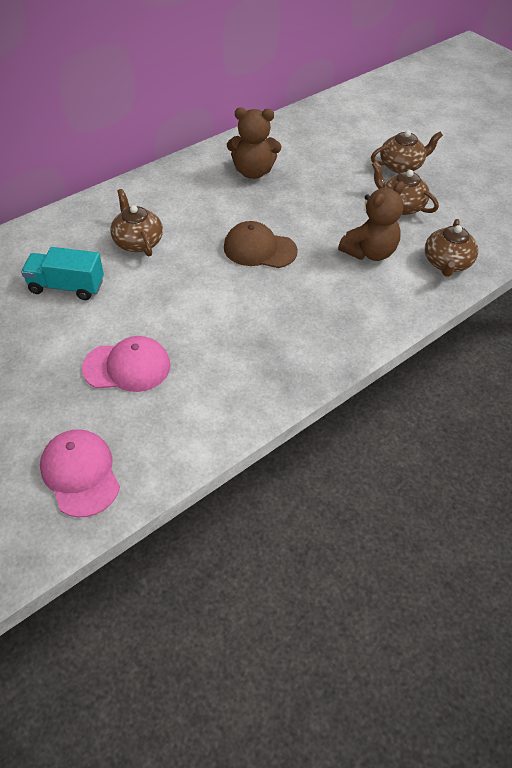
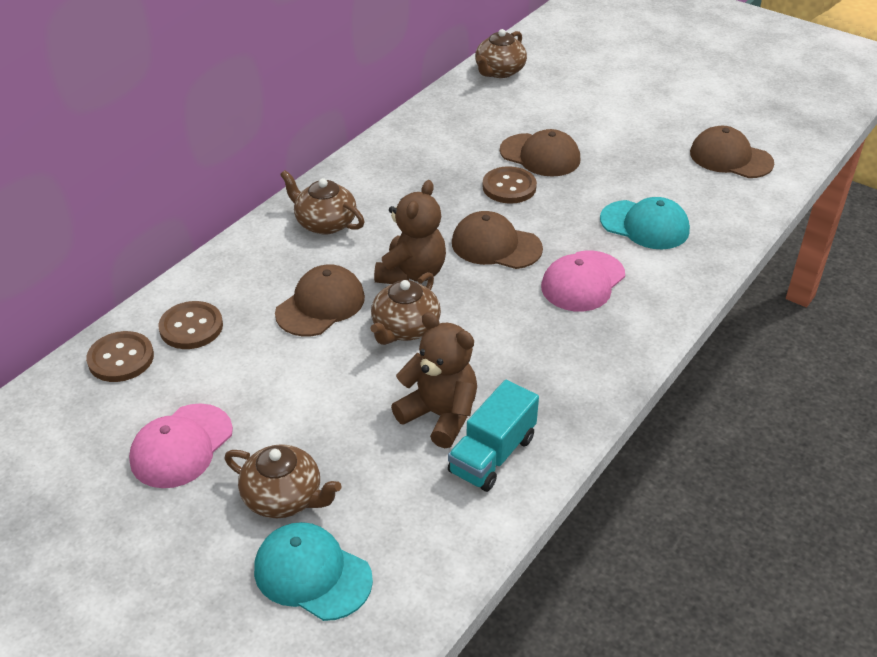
brown button: none = 0 -> [86,331,154,382] [158,301,223,349] [482,166,537,204] = 3
brown cap: [224,221,298,268] = 1 -> [275,265,365,336] [452,211,543,269] [500,129,580,176] [690,126,774,178] = 4
turquoise cap: none = 0 -> [254,522,373,621] [600,197,690,249] = 2

